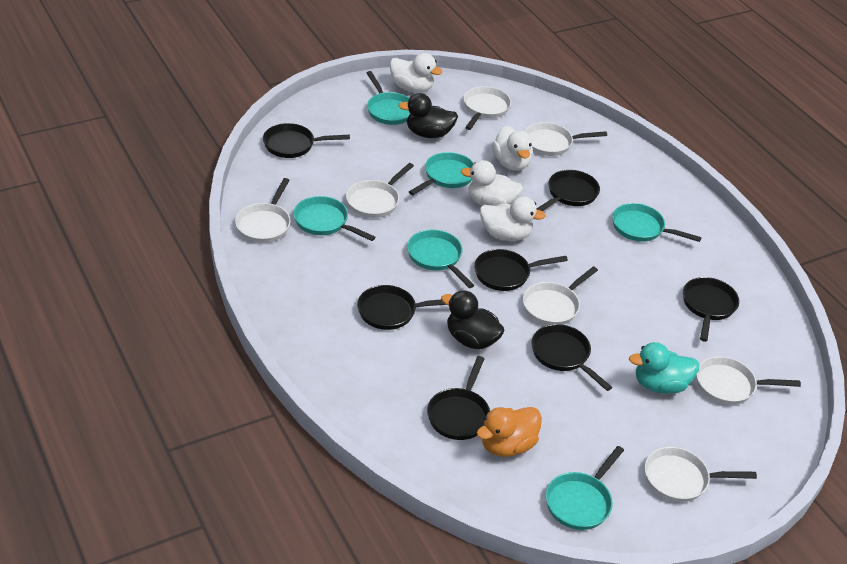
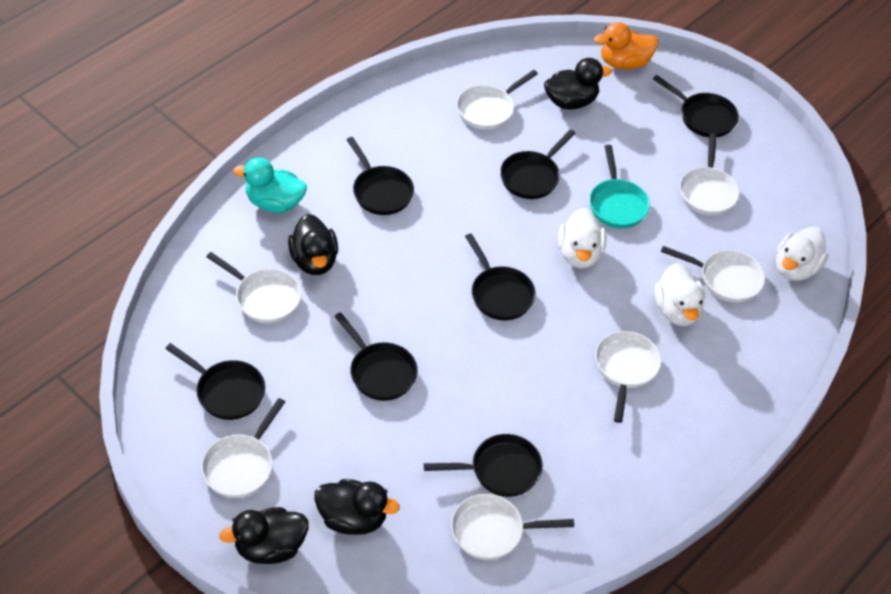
black duck: [398,93,458,138] [441,290,505,349] = 2 -> [219,507,309,564] [288,214,338,275] [314,479,400,535] [544,58,612,110] = 4
turquoise pan: [293,196,375,241] [367,71,410,125] [407,230,474,288] [409,152,474,195] [546,446,624,530] [612,203,702,242] = 6 -> [589,145,650,228] = 1
white duck: [390,53,443,92] [461,160,523,206] [480,196,546,241] [492,126,533,171] = 4 -> [558,208,606,269] [654,263,705,326] [776,226,829,281] = 3

